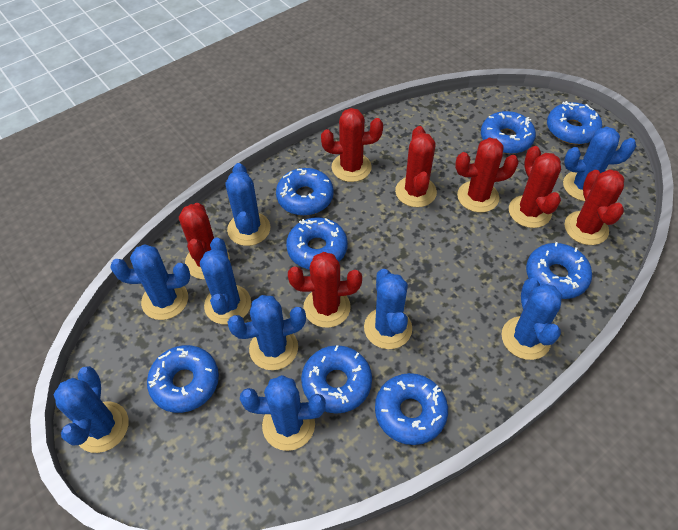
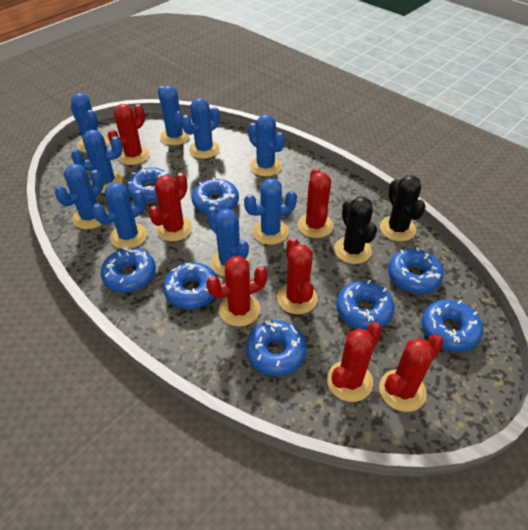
black cactus: none = 0 -> [334,197,377,264] [380,175,426,241] = 2

